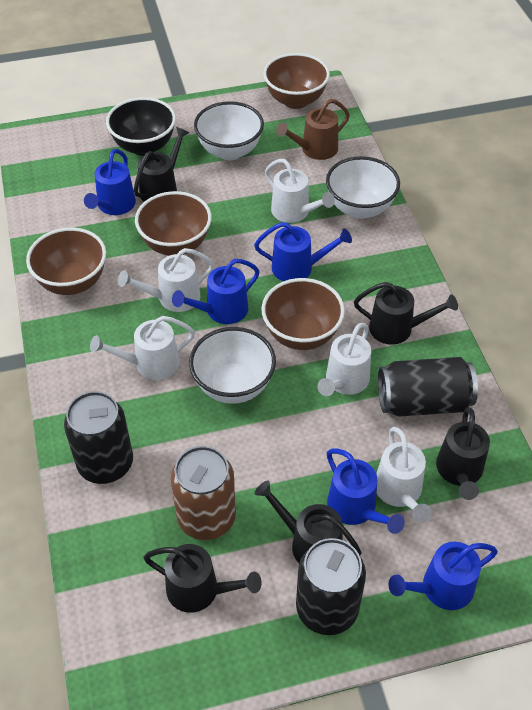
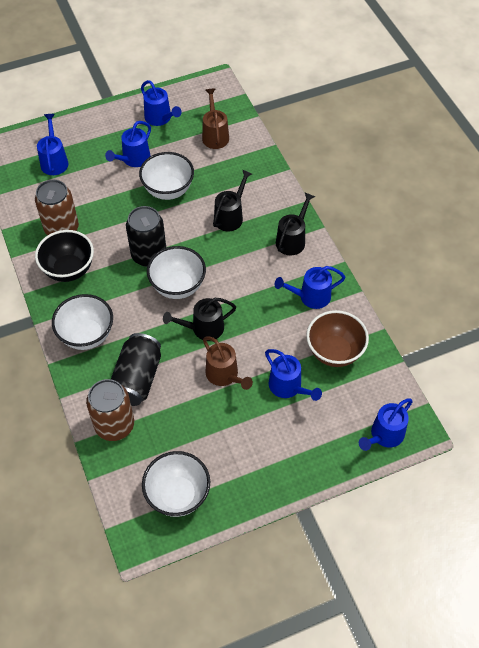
black can: [64,391,133,484] [296,538,366,635] [378,357,478,417] = 3 -> [111,333,161,406] [126,206,166,267] = 2
black watering can: [134,127,189,202] [143,544,262,613] [254,480,361,563] [354,282,458,345] [436,407,490,500] = 5 -> [163,298,236,341] [213,170,252,231] [276,192,315,255] = 3
blue watering can: [84,149,136,215] [172,259,260,324] [254,222,352,281] [327,448,405,534] [388,542,498,610] = 5 -> [37,114,68,175] [105,121,151,167] [141,80,182,126] [265,349,322,401] [274,266,345,309] [359,398,413,451] = 6
brown bowl: [26,228,106,295] [135,191,212,256] [262,278,345,350] [263,53,330,109] = 4 -> [306,310,369,367] = 1
brown can: [171,446,236,540] = 1 -> [35,180,79,236] [86,379,134,441] = 2
brown watering can: [276,99,350,160] = 1 -> [202,89,229,149] [203,336,253,390] = 2
white bowl: [189,327,276,404] [194,101,264,160] [326,156,400,219] = 3 -> [52,294,113,350] [139,152,194,200] [142,451,210,517] [147,246,206,299] = 4
white watering can: [90,316,195,380] [118,248,214,312] [265,159,335,223] [317,323,371,396] [376,427,432,523] = 5 -> none = 0

